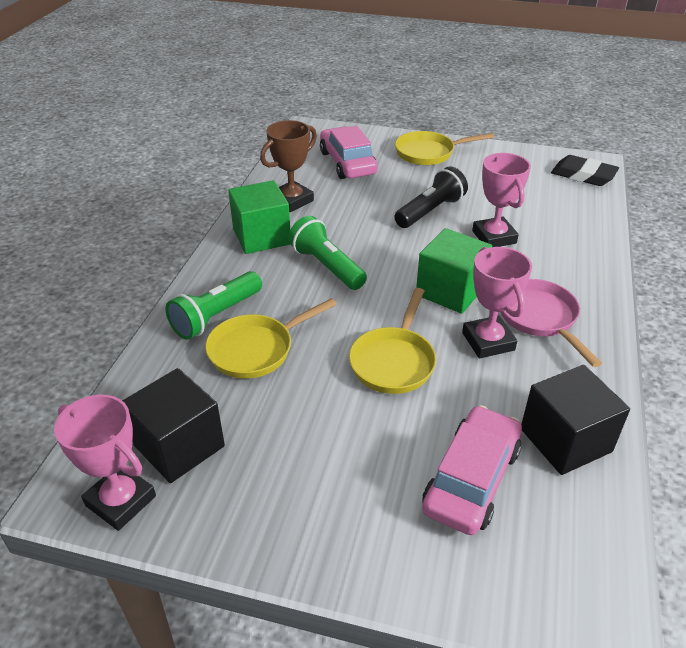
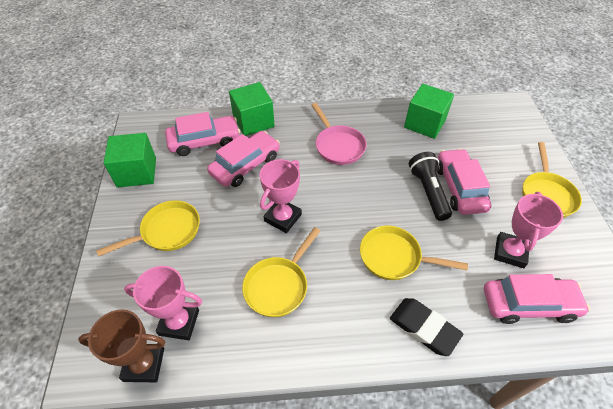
black cube: [122,368,225,483] [521,365,630,475] = 2 -> none = 0
green cube: [228,180,290,254] [416,228,492,314] = 2 -> [104,133,156,188] [229,82,275,136] [404,84,454,139] = 3
green flashlight: [166,271,262,340] [288,216,367,290] = 2 -> none = 0
pink car: [320,126,378,179] [422,405,522,535] = 2 -> [165,112,240,156] [207,131,280,187] [437,149,492,215] [484,274,590,324] = 4
yellow pan: [205,298,337,379] [349,288,436,394] [395,131,494,165] = 3 -> [96,200,200,257] [242,227,320,317] [360,226,468,280] [522,142,582,218] = 4

